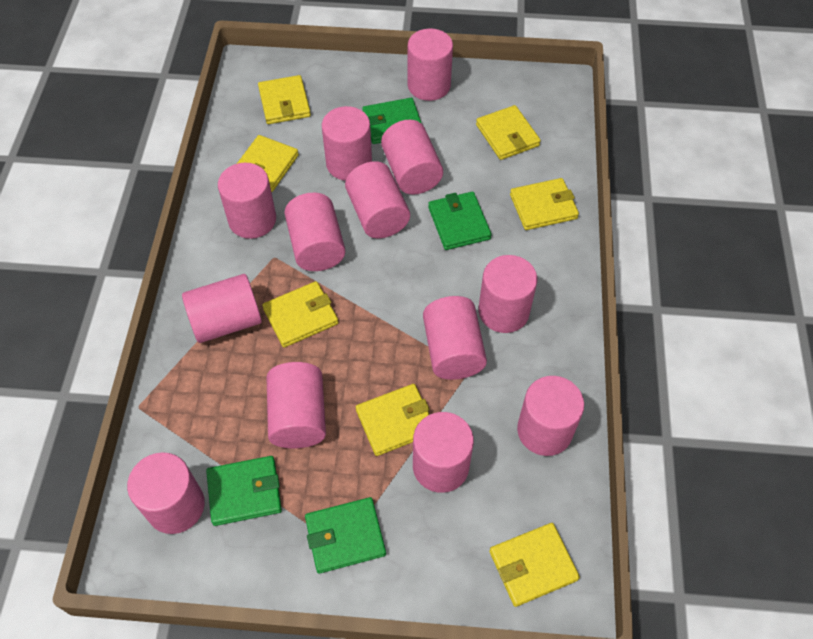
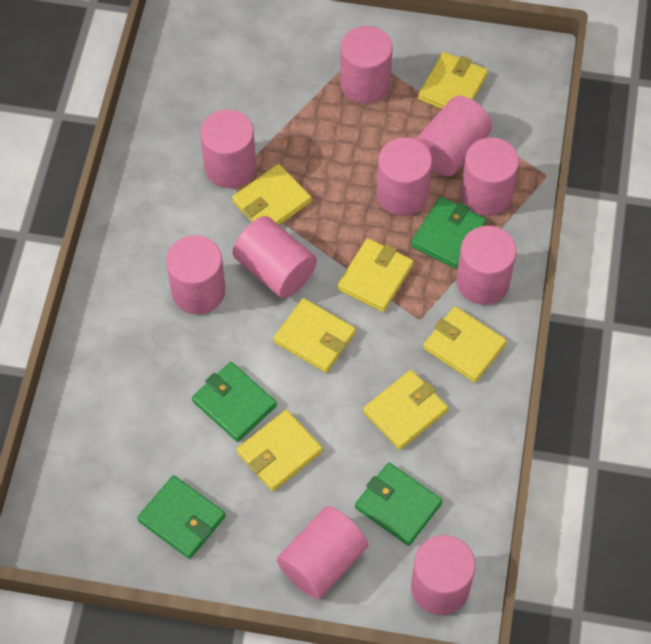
pink cylinder: [127,452,205,534] [182,274,262,343] [218,163,276,239] [267,362,326,448] [284,193,346,271] [322,106,372,181] [345,161,410,238] [381,120,443,195] [408,29,453,101] [413,412,474,493] [423,296,487,380] [478,255,537,333] [517,376,584,456] = 13 -> [166,235,225,314] [200,110,256,188] [233,216,317,298] [277,506,368,599] [340,26,393,104] [377,137,432,216] [411,535,475,615] [416,96,492,176] [456,226,516,305] [460,137,519,216] = 10

